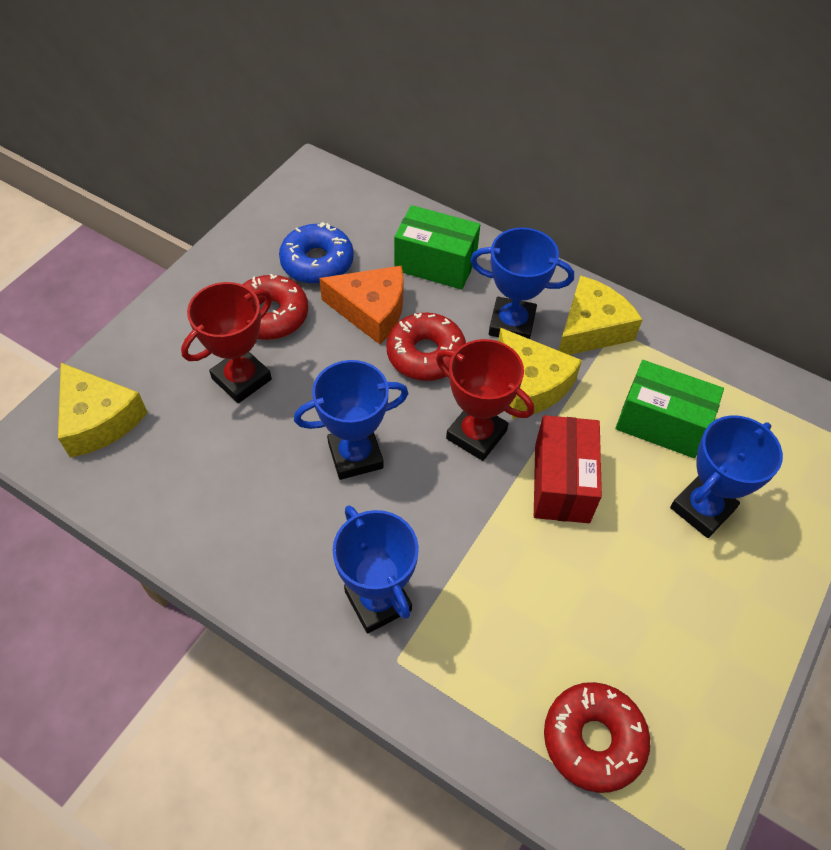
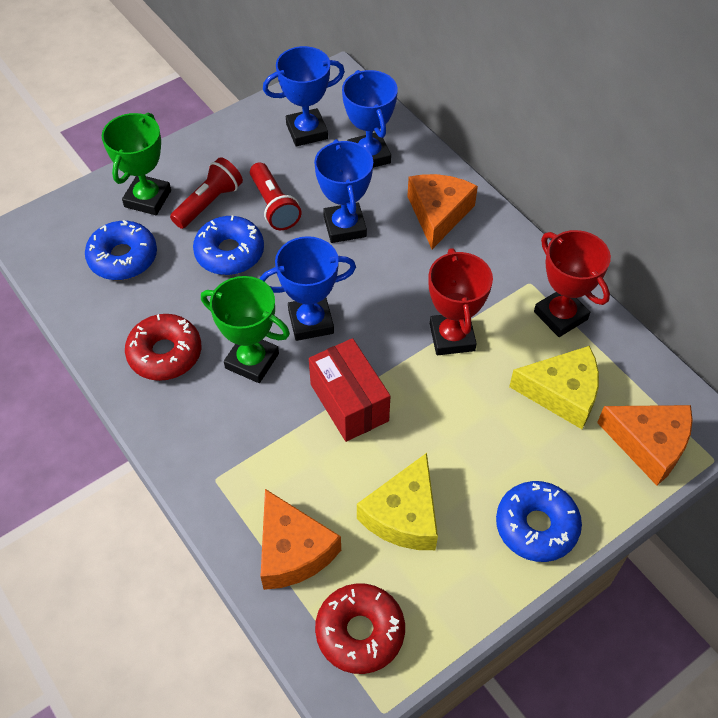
blue donut: [279,222,354,284] = 1 -> [85,220,157,280] [193,215,264,275] [496,481,582,562] = 3
green box: [394,205,480,290] [615,360,724,458] = 2 -> none = 0
green trophy: none = 0 -> [102,113,171,215] [201,276,290,383] = 2
orange cheese: [319,266,404,344] = 1 -> [260,489,341,590] [407,174,478,249] [597,405,693,485] = 3
red donut: [242,274,308,340] [386,313,466,381] [544,682,650,793] = 3 -> [125,314,201,381] [315,583,405,674] = 2
red flashlight: none = 0 -> [170,157,243,229] [250,162,301,230] = 2
yellow cheese: [58,363,148,458] [498,328,582,419] [558,275,643,355] = 3 -> [357,453,438,550] [509,346,599,429] = 2

